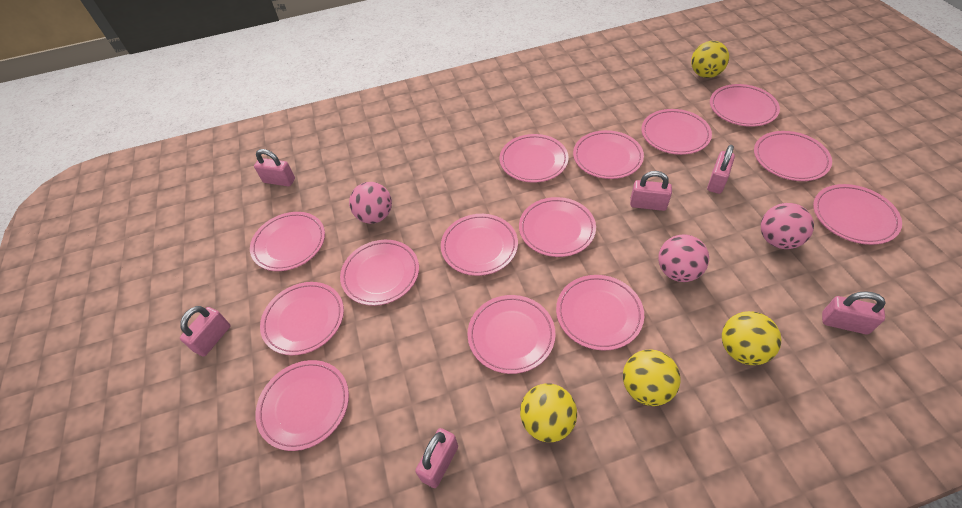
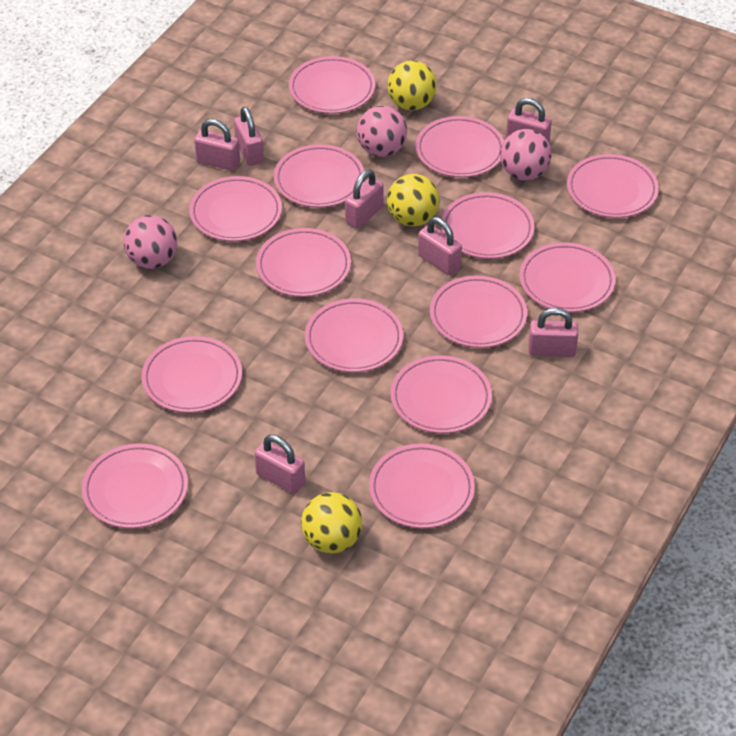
pink padlock: [180,306,231,357] [254,149,295,186] [415,428,458,488] [630,171,672,211] [707,145,735,194] [822,291,886,334] = 6 -> [194,119,240,171] [234,107,264,166] [254,435,305,494] [345,170,384,229] [418,217,462,275] [506,98,552,142] [528,308,578,357] = 7
yellow ball: [520,383,577,442] [623,350,681,406] [691,41,729,78] [722,311,781,365] = 4 -> [301,492,362,554] [387,60,437,110] [387,174,439,226] = 3

